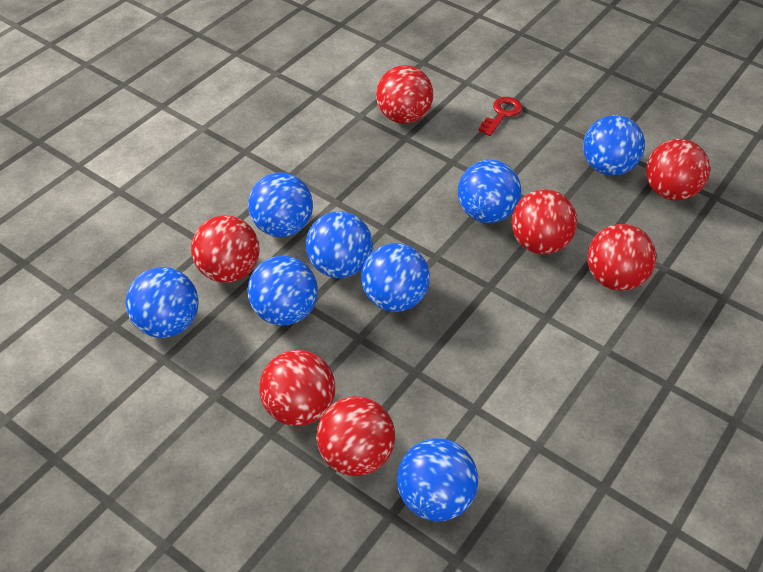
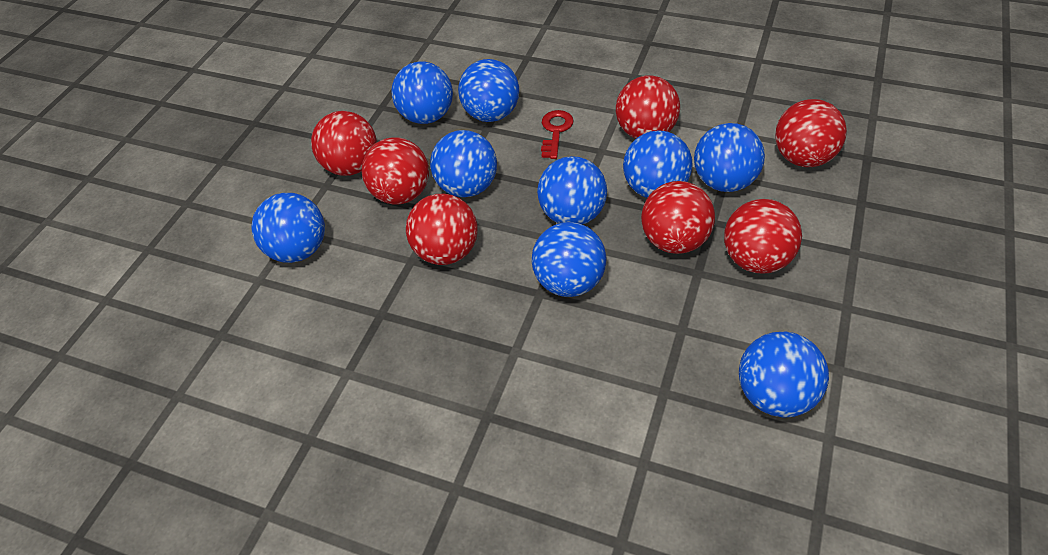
blue ball: [126,267,199,338] [247,256,318,325] [248,172,313,237] [306,211,373,278] [361,243,430,312] [397,439,478,522] [458,160,521,223] [583,115,645,176] = 8 -> [252,193,325,263] [392,61,453,124] [430,130,497,197] [458,59,519,122] [532,222,607,297] [537,156,607,225] [623,130,693,198] [694,123,765,192] [739,332,829,418] = 9

